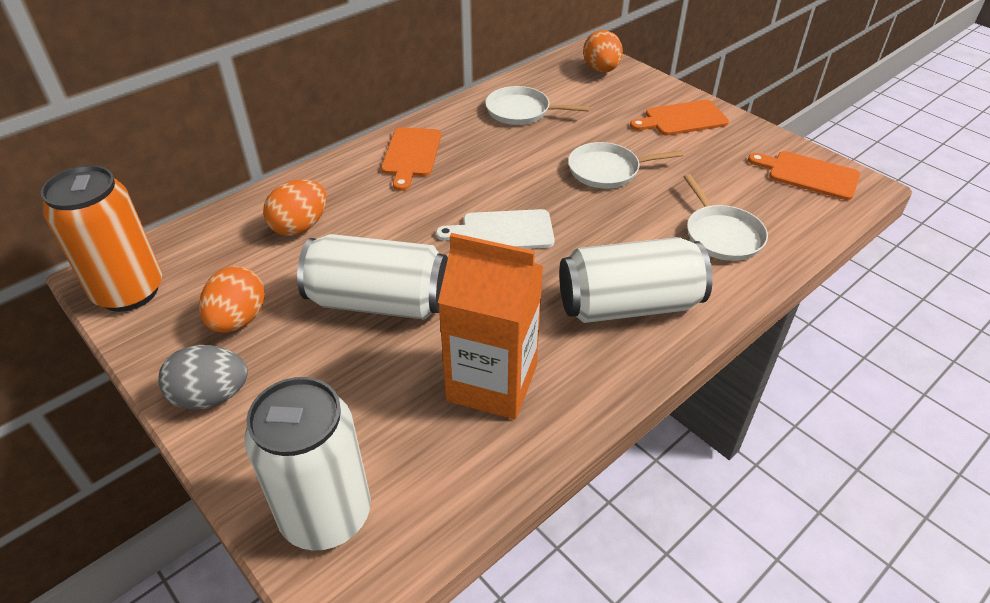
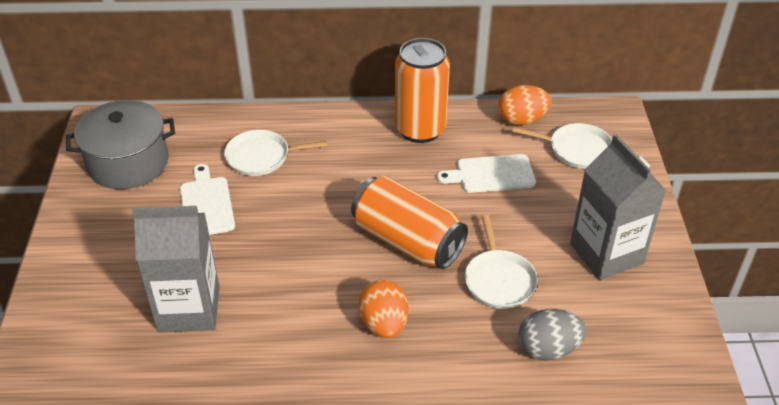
grey carton: none = 0 -> [132,206,220,332] [570,134,666,280] = 2
grey pot: none = 0 -> [66,100,175,189] = 1
orange can: [41,165,162,312] = 1 -> [351,176,468,269] [395,38,450,143] = 2
orange carton: [438,233,543,420] = 1 -> none = 0
orange cutting board: [381,127,441,191] [630,100,729,135] [748,151,860,200] = 3 -> none = 0
orange egg: [199,266,265,332] [263,179,327,236] [583,30,623,73] = 3 -> [359,279,409,338] [498,85,551,125] = 2
white can: [244,377,371,551] [297,234,448,320] [559,237,713,323] = 3 -> none = 0
white cutting board: [436,209,555,249] = 1 -> [180,164,235,235] [437,154,536,193] = 2

